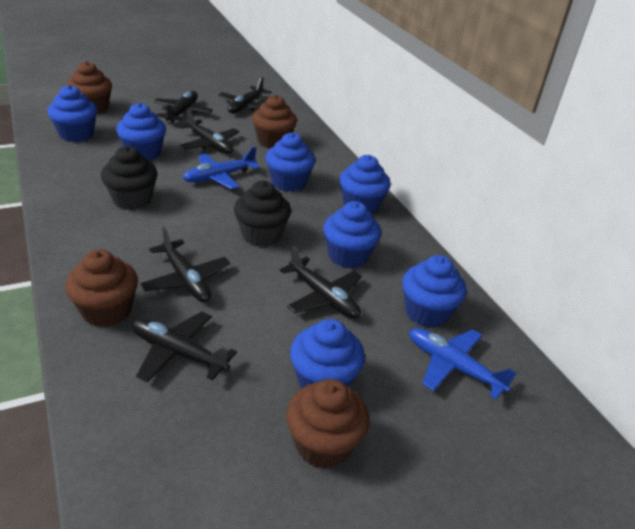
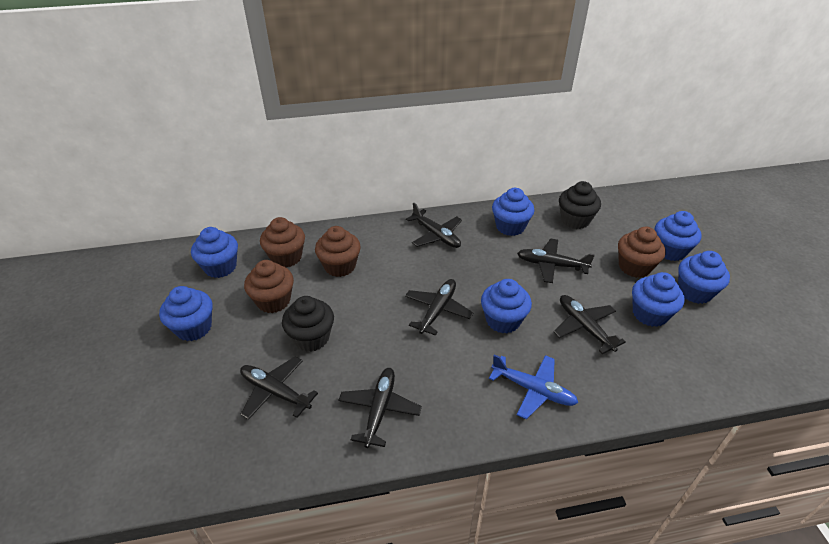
blue plane: [183,147,260,189] [409,328,517,399] = 2 -> [489,355,578,419] = 1

